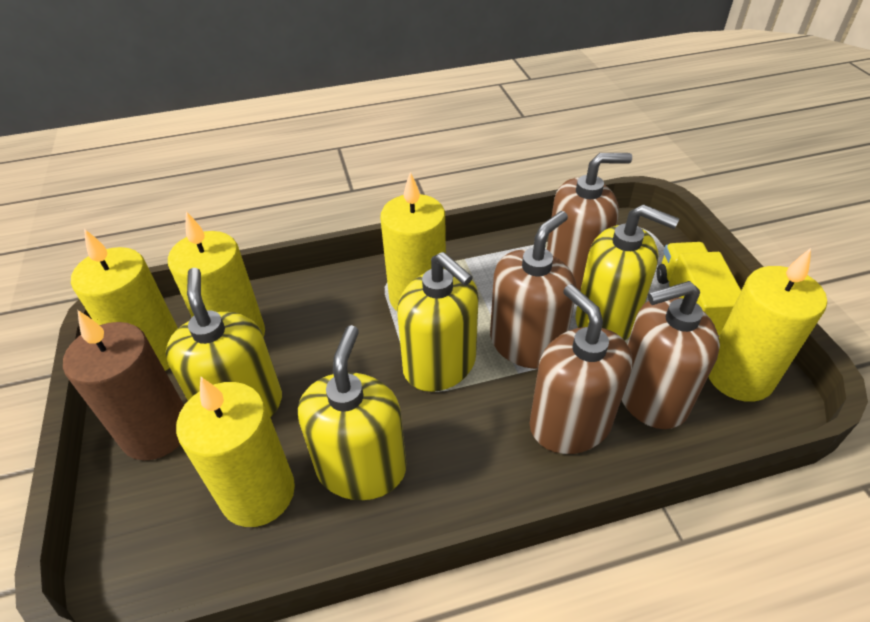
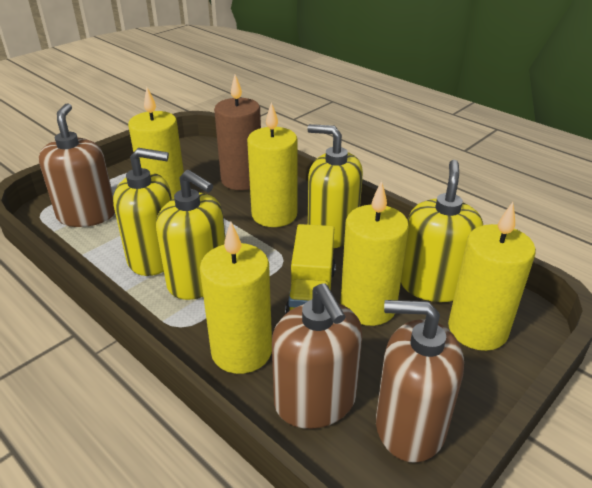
brown soap dispenser: [490,211,577,369] [530,284,632,454] [547,153,632,291] [621,281,720,429] = 4 -> [39,103,115,227] [272,283,362,429] [376,300,464,463] = 3

